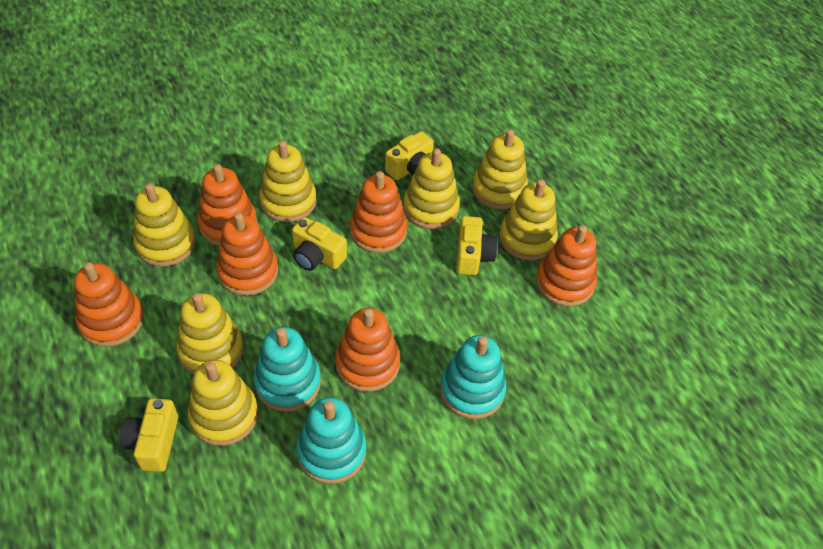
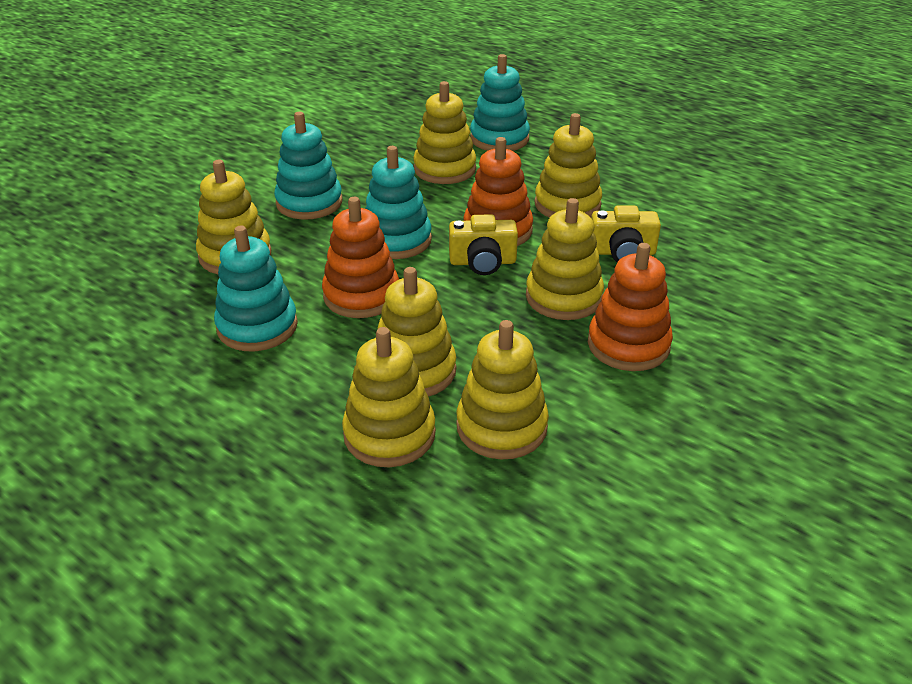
orange stacking toy: [74,262,144,347] [197,164,257,246] [216,212,278,296] [335,308,400,392] [350,171,407,253] [536,225,597,306] = 6 -> [322,197,399,318] [463,137,533,246] [588,243,673,371] = 3
turquoise stacking toy: [254,327,321,412] [296,397,366,484] [440,335,506,419] = 3 -> [214,225,298,351] [274,112,342,220] [365,146,432,259] [470,54,530,151] = 4
yellow camera: [120,398,178,472] [292,217,347,271] [385,131,433,180] [456,216,498,275] = 4 -> [449,214,518,275] [591,205,661,262] = 2

